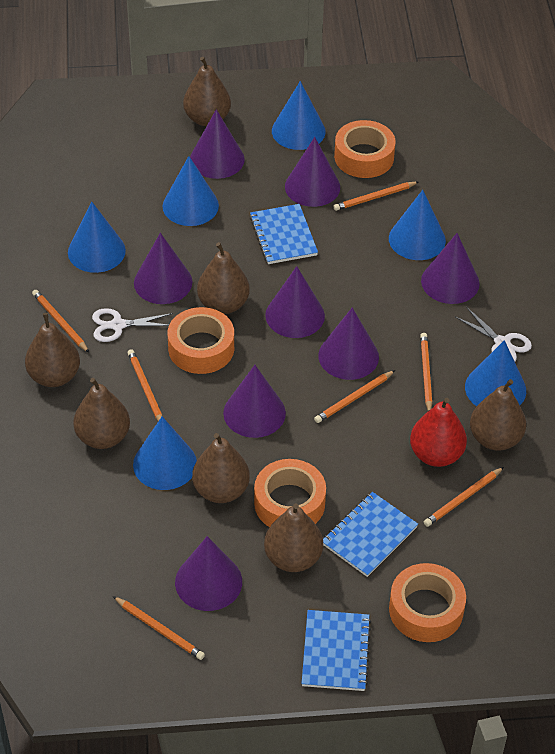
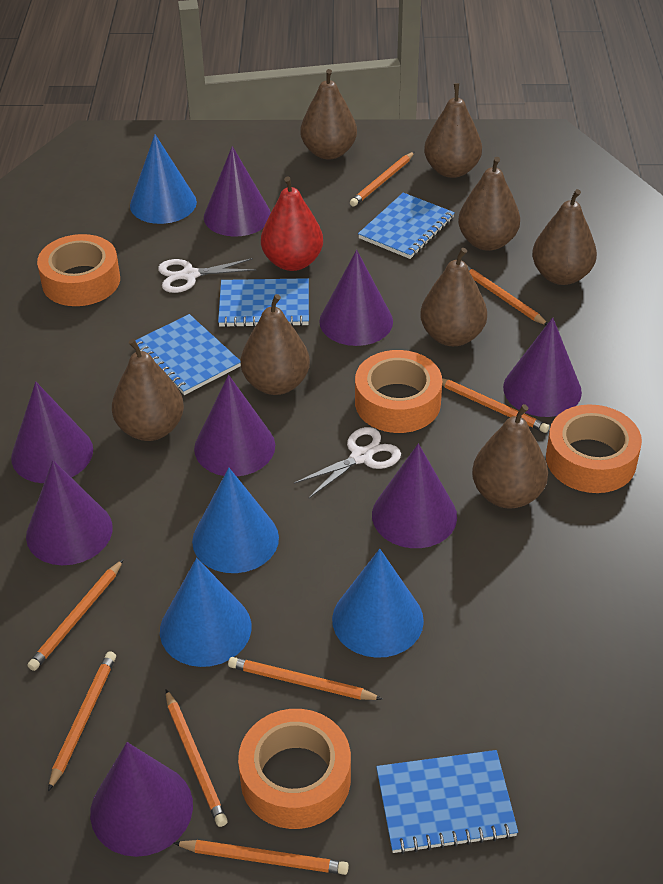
blue cone: [68,202,126,273] [133,416,197,490] [163,156,219,226] [272,81,326,150] [389,190,446,260] [465,340,526,406] = 6 -> [130,135,197,224] [160,558,252,667] [192,468,279,573] [332,549,424,658] = 4
blue notebook: [250,204,318,264] [301,610,371,691] [323,492,418,577] = 3 -> [135,314,241,395] [218,278,309,327] [358,193,455,259] [376,750,518,854] = 4
brown pear: [25,313,80,387] [73,378,130,449] [183,57,231,126] [192,433,250,503] [197,242,250,314] [264,503,323,572] [470,379,526,451] = 7 -> [112,339,184,441] [241,294,310,395] [300,69,357,160] [420,248,487,346] [424,83,482,178] [458,157,520,251] [472,404,548,509] [532,189,597,285] = 8
orange pencil: [32,290,89,353] [113,596,205,660] [127,349,162,421] [314,370,395,423] [333,182,418,211] [420,333,432,411] [424,467,504,527] = 7 -> [27,559,124,671] [48,651,116,791] [166,689,228,827] [174,840,349,875] [228,657,382,700] [350,152,415,207] [442,378,549,433] [468,266,548,325] = 8

